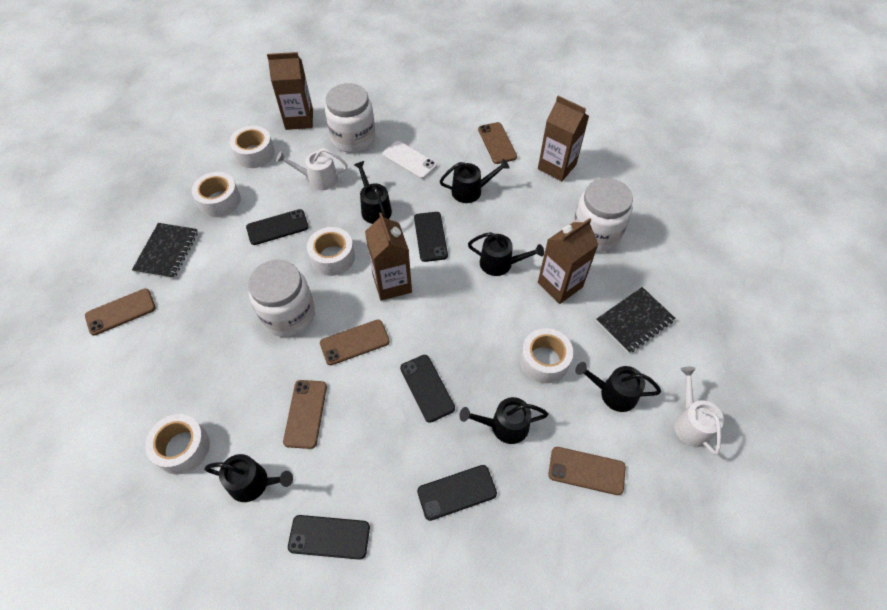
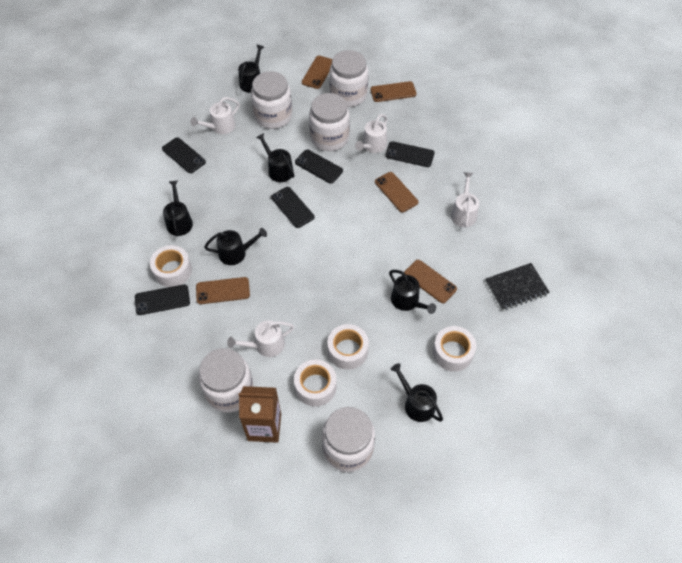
black notebook: [132,223,198,279] [596,287,675,354] = 2 -> [485,263,550,311] = 1
brown carton: [267,52,313,130] [365,213,412,301] [538,96,589,181] [538,218,599,304] = 4 -> [239,386,281,443] = 1
white jar: [248,260,315,337] [325,83,376,153] [573,178,633,252] = 3 -> [199,348,254,413] [251,71,292,129] [309,93,350,151] [322,407,375,472] [329,50,368,107] = 5
white phone: [382,141,437,179] = 1 -> none = 0
white tape: [145,414,210,475] [192,172,241,217] [229,126,275,168] [307,227,355,276] [520,328,573,383] = 5 -> [150,245,192,287] [294,359,337,406] [328,324,369,370] [433,326,476,372] = 4
white watering can: [276,148,348,190] [674,367,724,455] = 2 -> [191,97,239,134] [227,320,294,357] [355,114,387,153] [451,172,479,227] = 4

